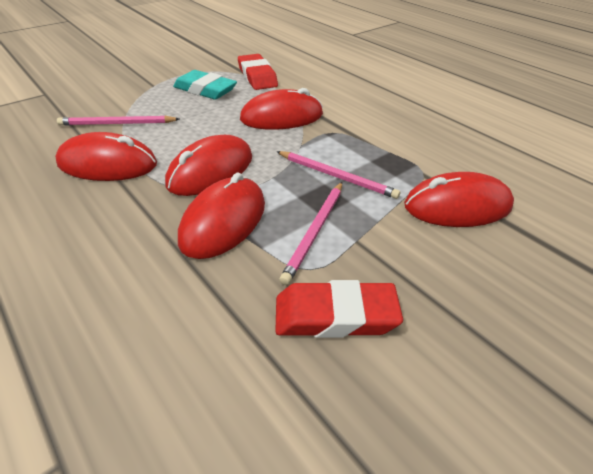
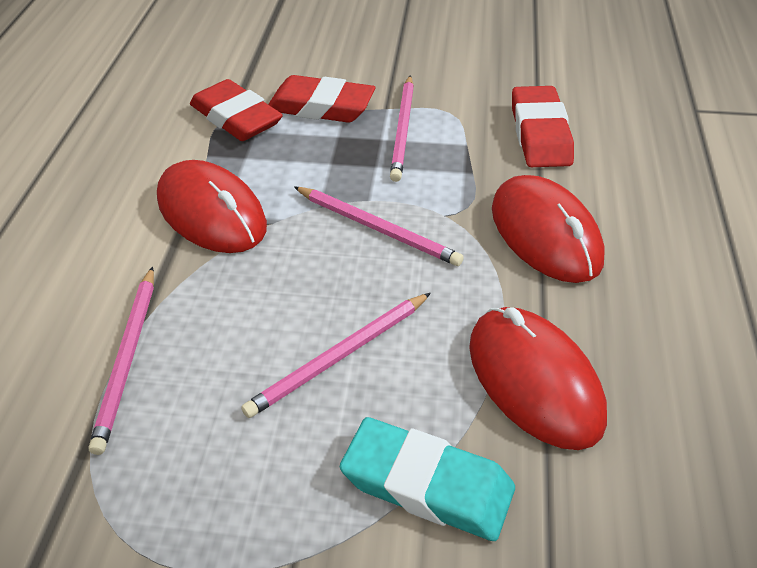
pink pencil: [57,116,180,125] [276,151,400,199] [279,182,342,285] = 3 -> [89,267,154,455] [241,293,431,418] [294,187,464,266] [390,75,414,182] = 4
red eraser: [238,54,278,90] [275,280,403,338] = 2 -> [190,79,283,141] [268,75,375,122] [512,86,574,167] = 3
red mouse: [55,132,157,181] [165,135,252,196] [178,173,265,259] [240,88,323,130] [404,172,514,227] = 5 -> [157,160,267,253] [469,307,607,450] [492,175,605,283] = 3

